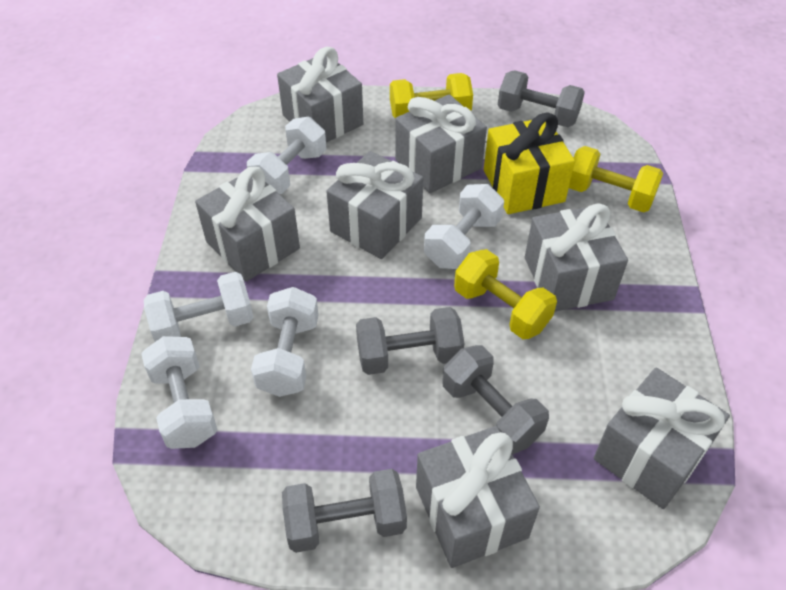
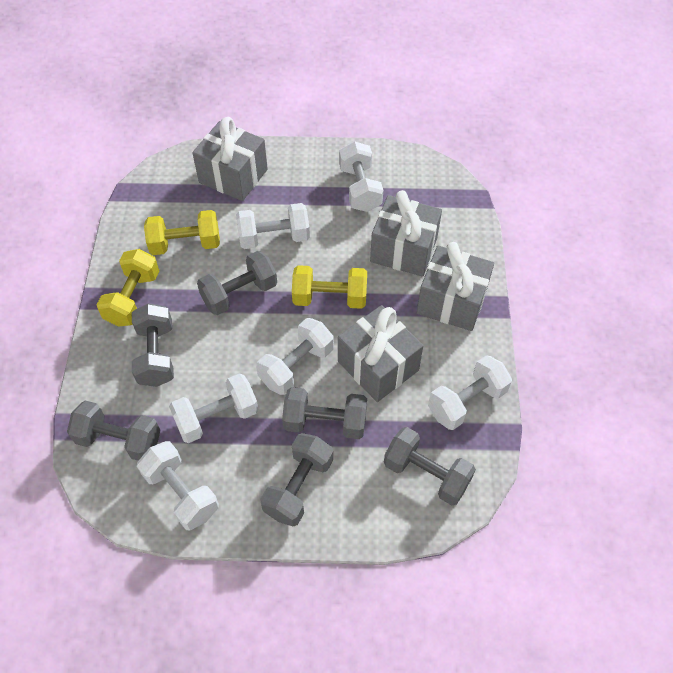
grey dumbbell: [282,469,407,553] [356,307,464,375] [443,345,549,454] [498,70,585,127] = 4 -> [67,400,160,461] [132,303,174,387] [197,251,277,315] [260,433,333,526] [282,387,367,439] [384,427,476,505] = 6
grey gift: [195,167,300,281] [277,47,363,142] [326,151,423,259] [395,94,487,193] [416,426,540,568] [525,203,628,312] [594,368,730,509] = 7 -> [192,117,268,201] [338,305,423,402] [370,190,442,277] [417,242,494,331] = 4
white dumbbell: [141,336,217,449] [144,272,253,342] [247,117,327,194] [251,287,319,397] [424,184,504,269] = 5 -> [137,441,219,531] [169,373,258,443] [236,203,310,249] [256,318,334,395] [339,141,383,212] [428,355,512,430] = 6
yellow gift: [484,113,575,214] = 1 -> none = 0

